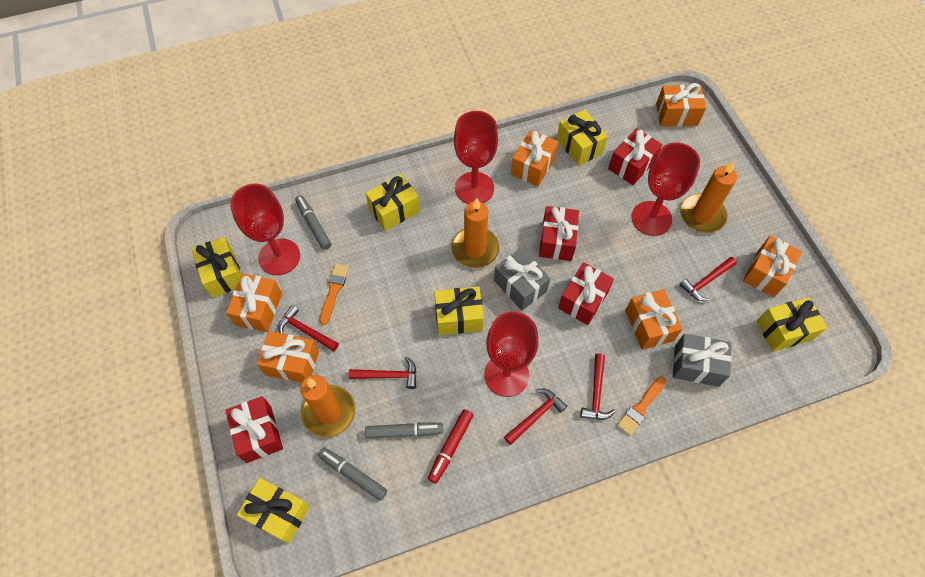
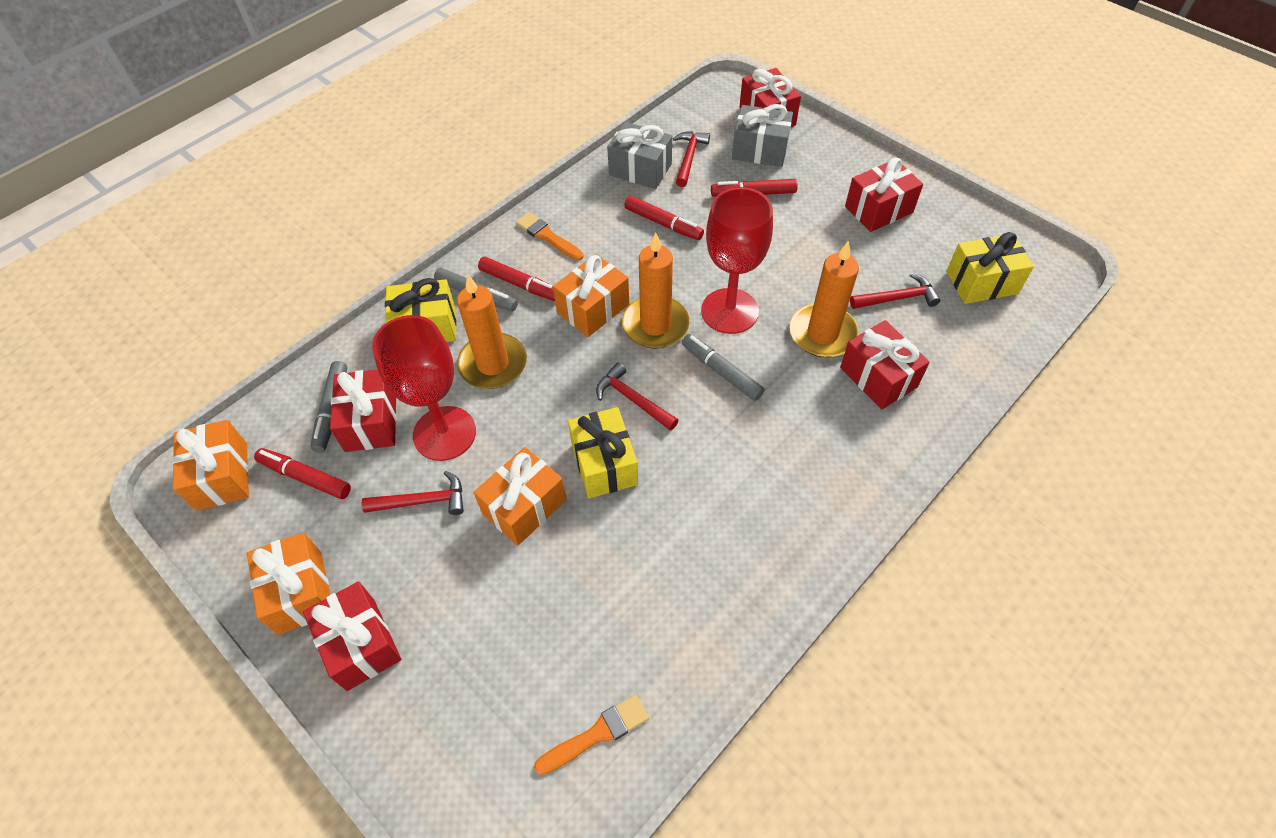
orange gift: [226,274,282,332] [257,331,319,383] [511,130,558,187] [625,289,683,350] [656,83,706,127] [743,236,802,297] = 6 -> [172,420,249,511] [247,532,330,635] [474,447,567,546] [553,254,629,337] = 4
red gift: [225,396,283,463] [539,206,579,261] [558,262,614,325] [608,128,662,185] = 4 -> [303,582,401,691] [330,369,397,452] [740,68,801,127] [840,320,930,409] [845,158,923,232] = 5
red goblet: [230,184,300,275] [454,111,498,204] [484,312,539,397] [631,143,700,236] = 4 -> [372,315,476,461] [701,187,773,334] = 2
red hammer: [278,305,339,351] [349,357,417,389] [504,389,567,445] [580,353,616,420] [679,257,737,301] = 5 -> [362,471,464,515] [596,363,679,431] [673,131,710,187] [850,273,940,309] = 4
red marker: [428,410,473,484] = 1 -> [254,448,351,499] [478,257,555,301] [624,196,704,240] [711,179,798,197] = 4
yellow gift: [191,237,241,298] [237,478,310,543] [366,174,420,231] [434,286,484,335] [557,110,608,166] [757,297,827,352] = 6 -> [385,278,456,342] [568,407,638,498] [946,232,1034,304] = 3

